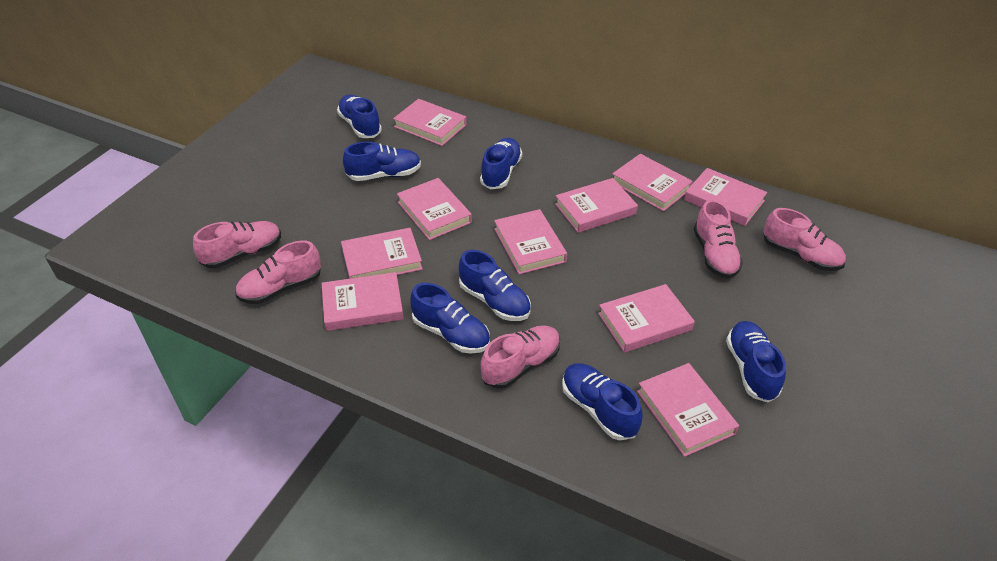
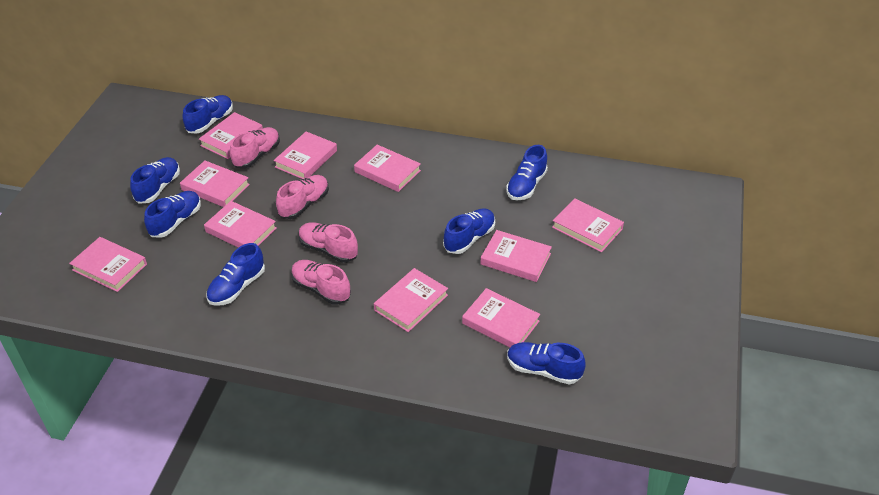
pink shoe: [193,221,281,268] [235,241,321,304] [481,325,560,389] [694,200,743,279] [764,208,846,271] = 5 -> [230,127,280,168] [276,175,329,219] [291,260,351,305] [299,222,358,263] = 4

